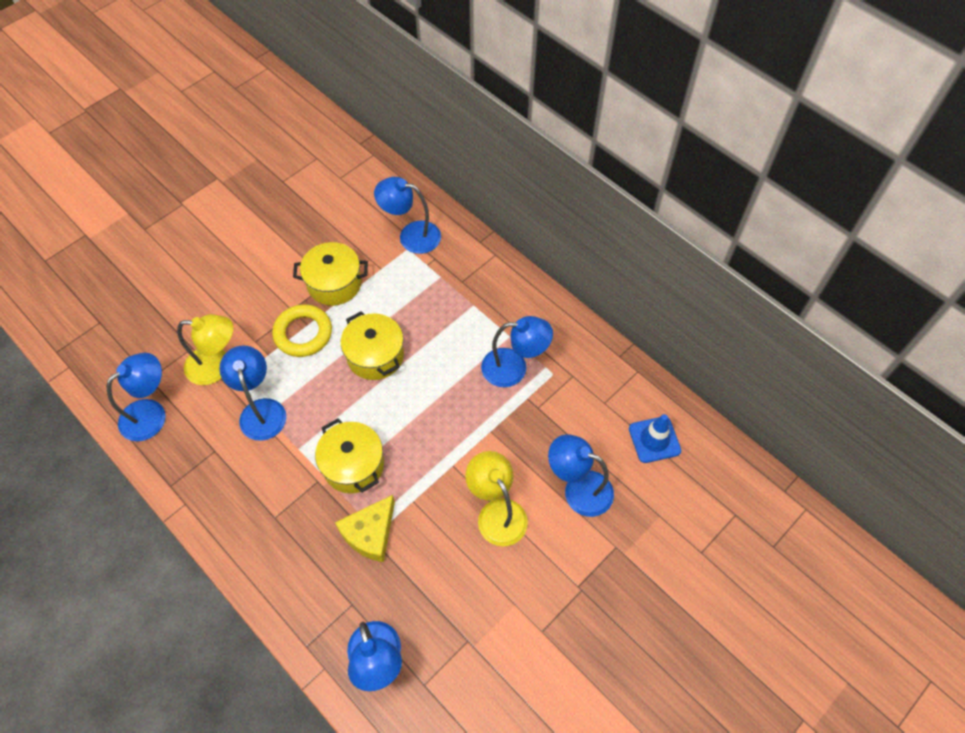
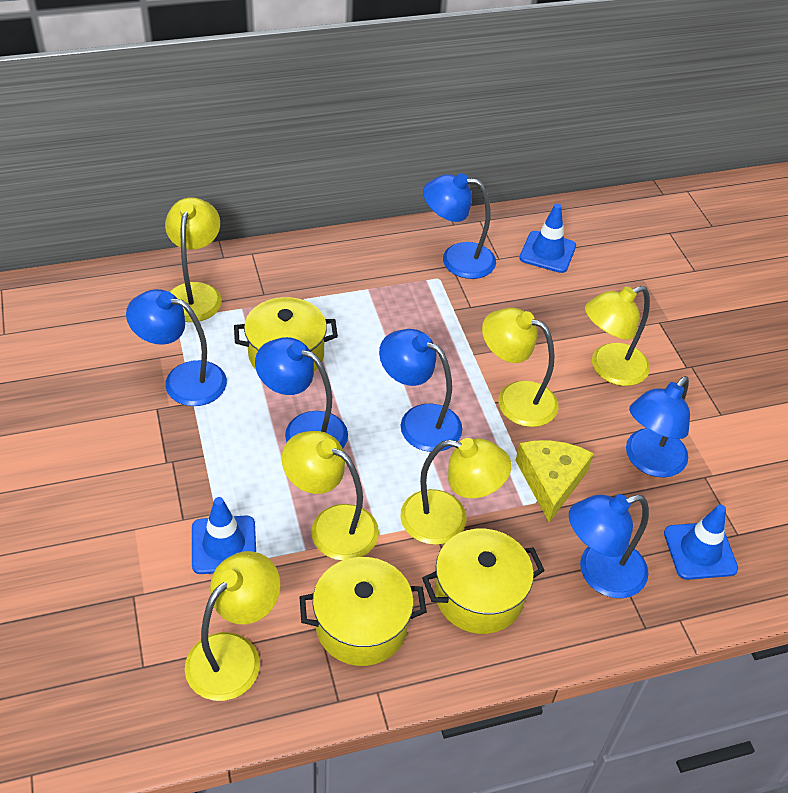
blue traffic cone: [629,414,681,463] = 1 -> [192,497,256,574] [519,204,576,273] [664,504,738,580] = 3
yellow lamp: [177,314,233,385] [465,451,528,546] = 2 -> [165,197,222,322] [185,551,281,701] [282,431,379,561] [400,438,512,545] [482,308,558,427] [585,286,650,386] = 6
yellow ring: [272,304,332,357] = 1 -> none = 0

